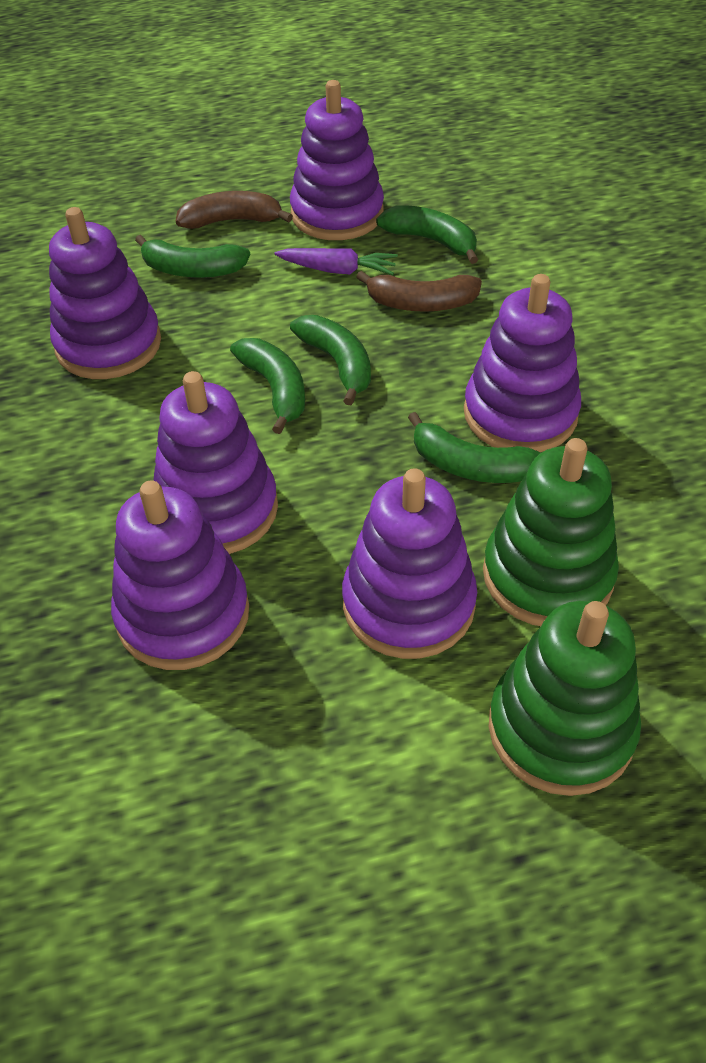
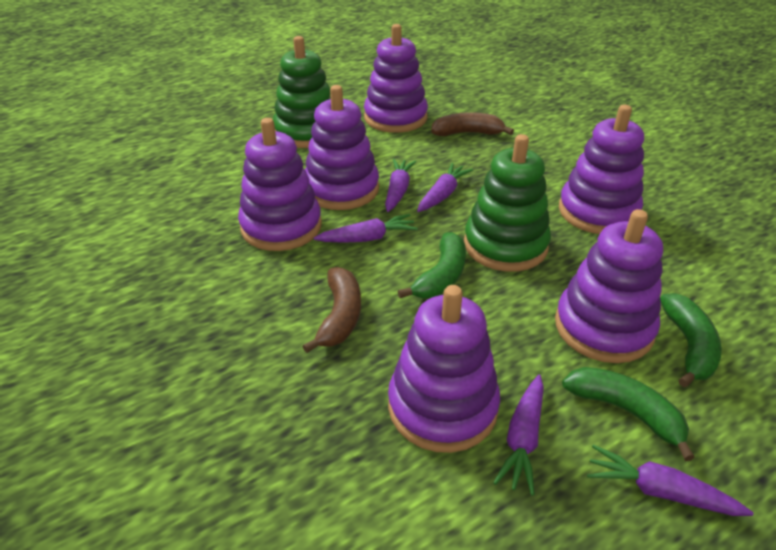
green banana: [135,235,250,278] [230,338,305,434] [290,315,371,405] [376,205,478,264] [408,412,541,483] = 5 -> [398,232,466,298] [562,367,695,461] [660,293,722,387] = 3
purple carrot: [274,248,398,275] = 1 -> [314,214,418,243] [385,159,416,212] [417,163,473,212] [493,375,544,495] [587,445,754,516] = 5

